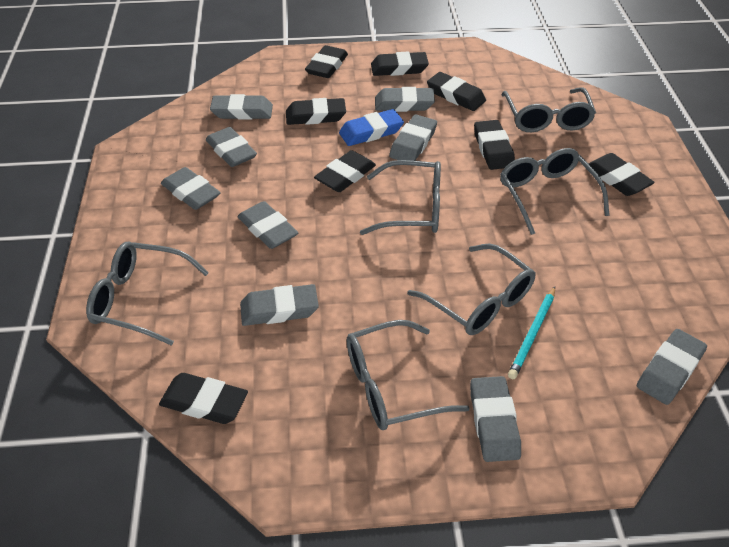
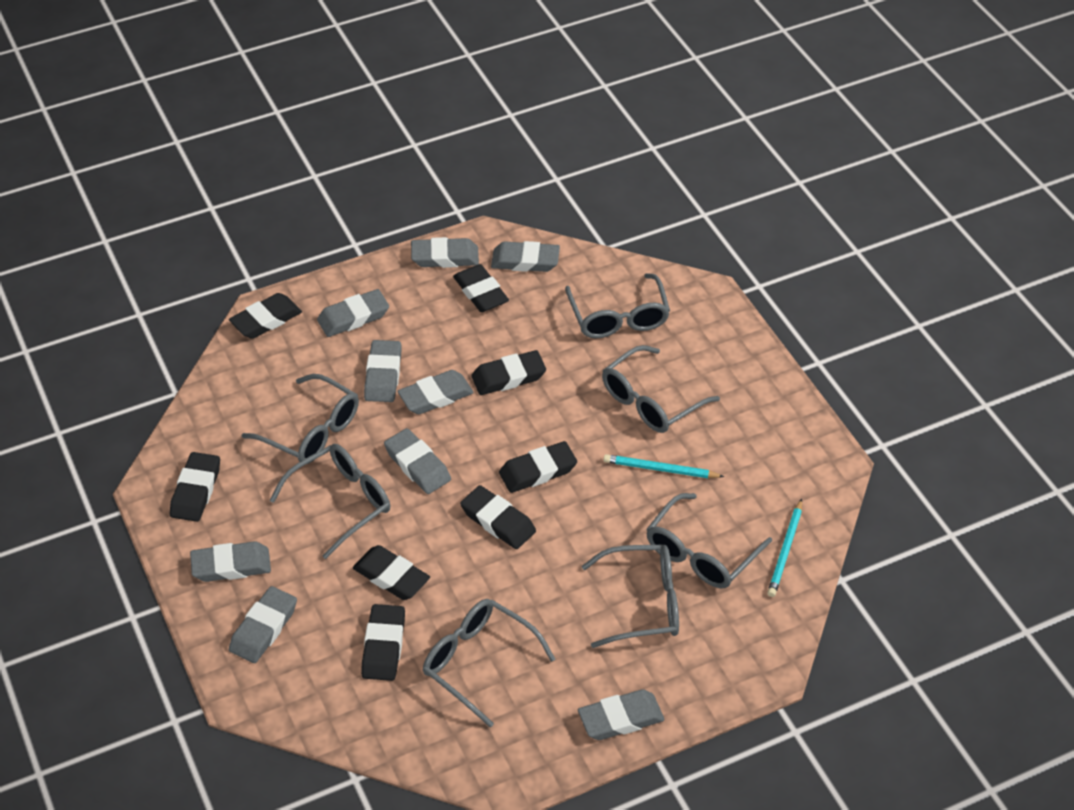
blue eraser: [339,109,404,146] = 1 -> none = 0
grey glasses: [86,241,209,346] [347,320,470,430] [360,160,441,235] [407,243,536,335] [500,148,610,235] [501,87,596,132] = 6 -> [242,374,359,464] [269,444,390,559] [423,599,556,727] [565,273,670,338] [582,545,679,648] [602,345,720,433] [646,493,772,588] = 7
turquoise pencil: [508,286,555,379] = 1 -> [603,454,724,478] [767,499,802,597] = 2

